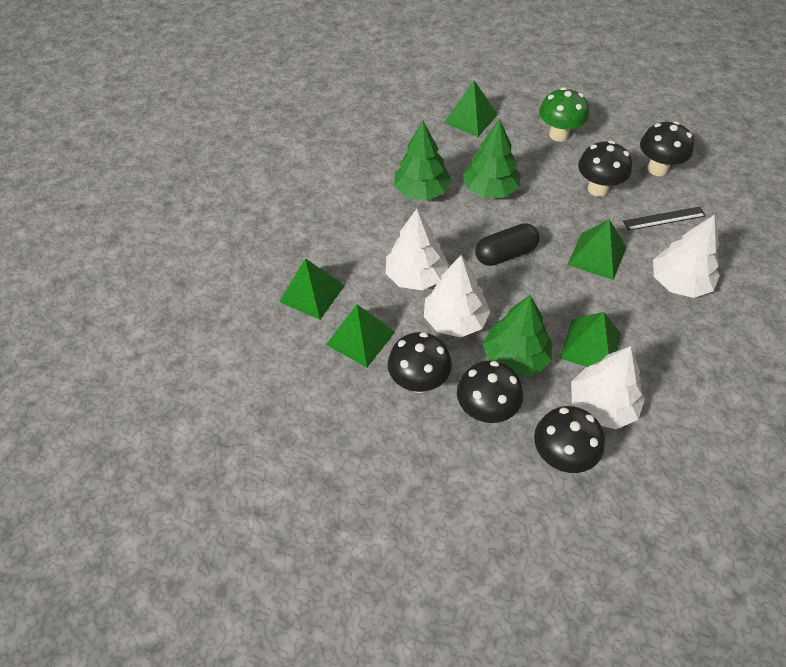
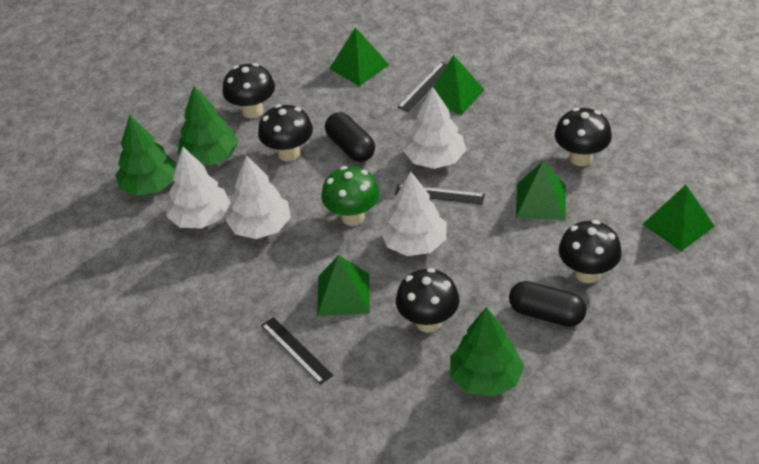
black capsule: [475,223,539,266] = 1 -> [325,112,375,162] [509,281,587,327] = 2
black ruler: [623,207,706,231] = 1 -> [261,317,333,384] [395,184,485,205] [398,62,447,112] = 3

